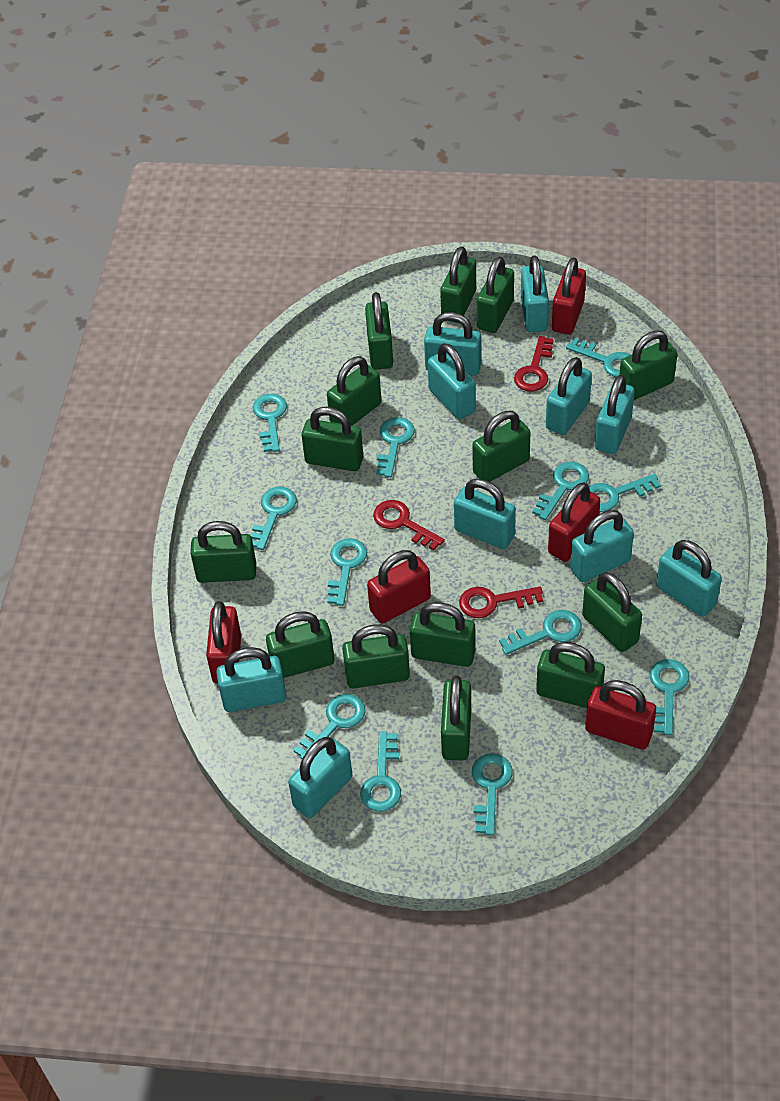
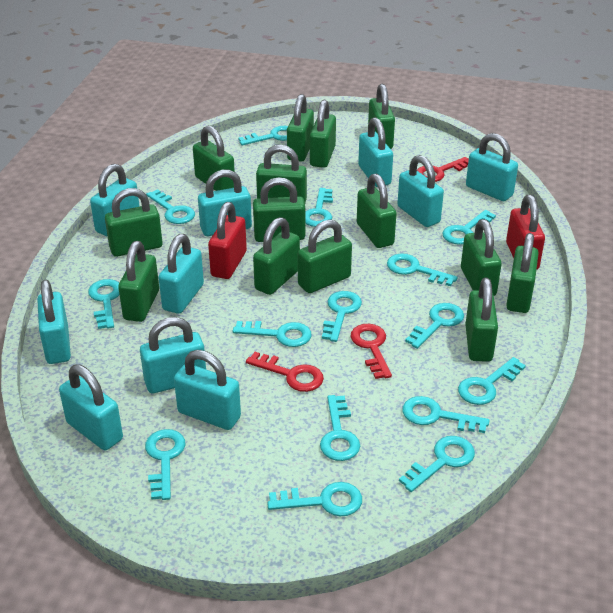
red padlock: [206,601,241,684] [367,550,431,623] [548,482,600,562] [552,257,586,334] [585,680,656,750] = 5 -> [208,202,247,279] [506,195,545,270] = 2
turquoise key: [251,487,297,550] [253,394,287,452] [294,694,366,759] [327,538,367,606] [360,731,401,812] [376,417,415,478] [472,753,513,835] [499,610,582,655] [532,462,589,520] [566,338,630,377] [589,474,661,512] [650,659,689,735] = 12 -> [88,279,119,329] [145,429,185,500] [146,189,195,224] [233,321,312,347] [238,126,288,145] [267,482,362,516] [305,188,333,227] [320,395,360,461] [322,291,362,342] [387,253,458,286] [399,436,475,492] [402,396,490,433] [405,303,464,349] [442,210,496,245] [458,357,526,405] = 15

